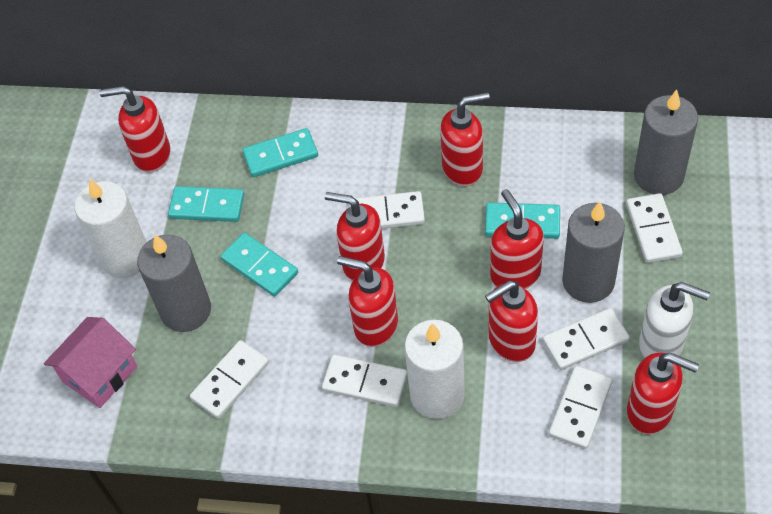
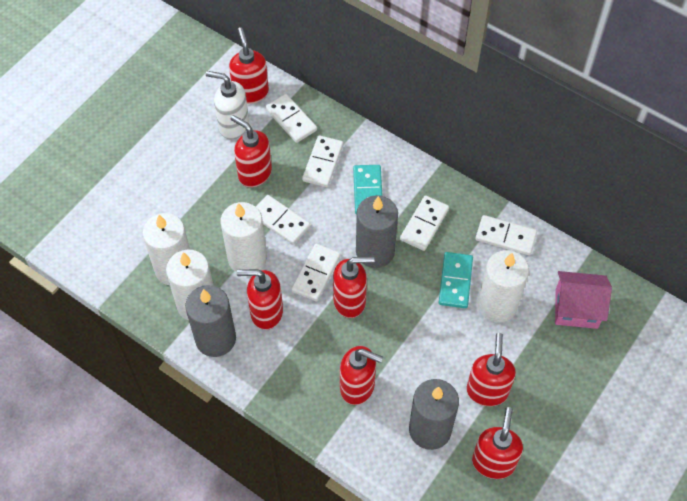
turquoise domino: [168,186,244,222] [220,233,298,297] [242,128,318,177] [485,202,560,239] = 4 -> [353,165,382,215] [439,252,473,308] = 2
white candle: [74,178,147,278] [404,320,465,419] = 2 -> [143,213,190,285] [166,250,214,320] [221,202,267,272] [478,250,529,322] = 4

